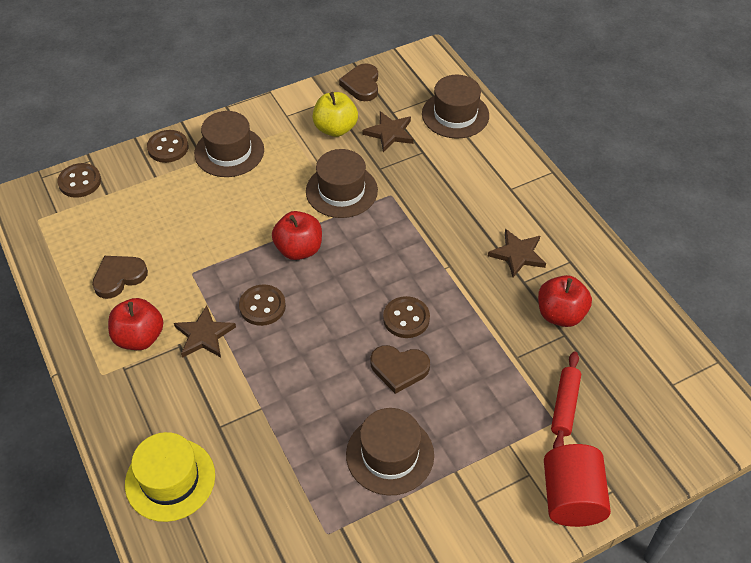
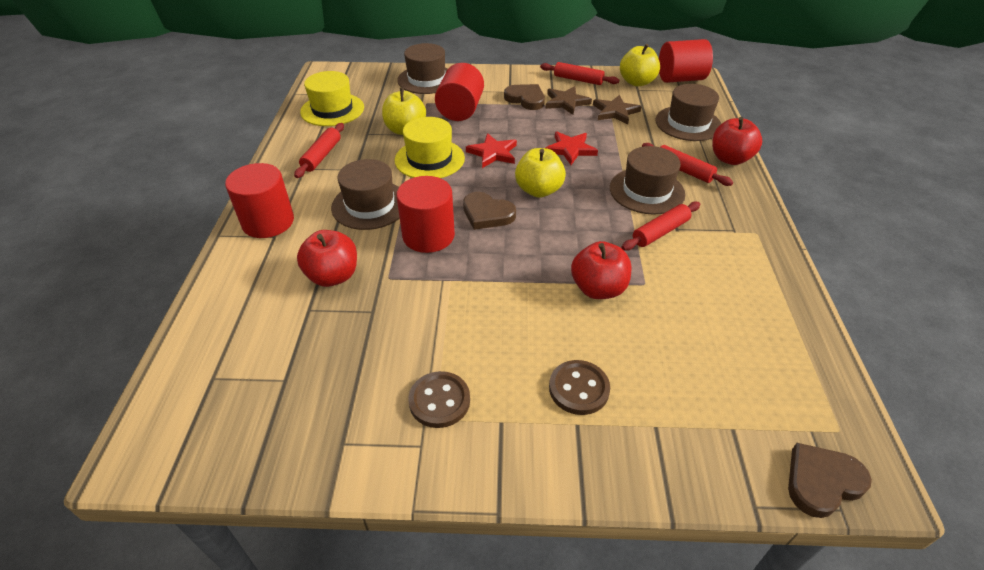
brown button: [57,163,101,198] [147,130,188,163] [239,284,286,326] [383,296,430,338] = 4 -> [408,371,470,428] [549,360,610,415] = 2
brown star: [174,305,236,358] [362,111,414,152] [488,229,546,277] = 3 -> [545,86,592,115] [593,95,642,125] = 2
red cylinder: [544,444,611,527] = 1 -> [225,163,294,238] [397,176,455,253] [435,63,484,121] [659,39,713,83] = 4
red rolling pin: [551,352,581,449] = 1 -> [294,123,344,178] [540,62,619,85] [621,201,700,251] [642,143,733,186] = 4
red star: none = 0 -> [466,133,517,168] [545,131,598,165] = 2
yellow apple: [312,92,358,137] = 1 -> [382,88,426,135] [515,148,566,198] [620,44,660,86] = 3
yellow hat: [125,432,215,522] = 1 -> [300,71,364,126] [395,117,465,178] = 2

